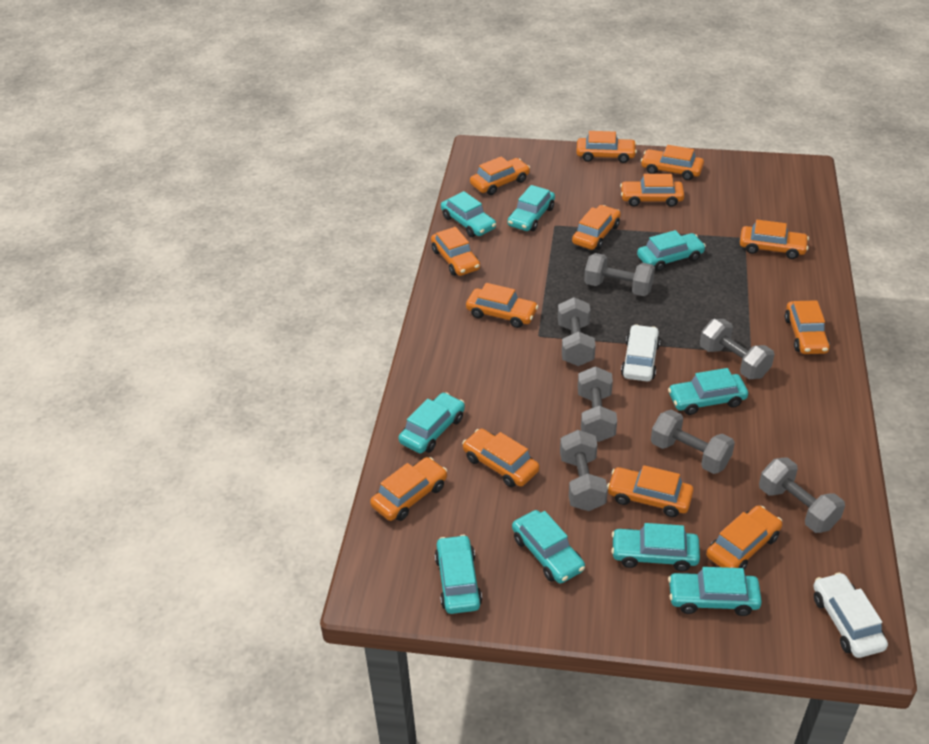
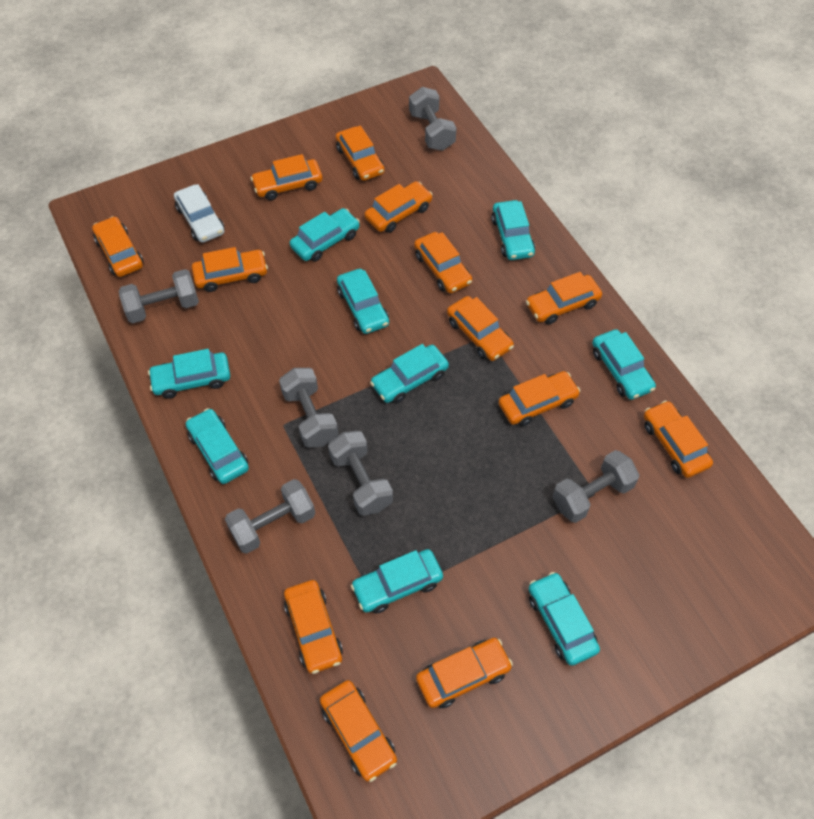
grey dumbbell: [558,297,596,366] [560,430,608,511] [578,366,617,442] [584,253,655,296] [651,410,735,474] [700,319,774,379] [759,457,845,533] = 7 -> [119,269,199,323] [225,479,315,554] [279,368,338,448] [328,431,393,516] [409,87,456,151] [553,450,639,523] = 6
white car: [621,324,660,381] [813,572,888,658] = 2 -> [174,184,225,243] = 1

